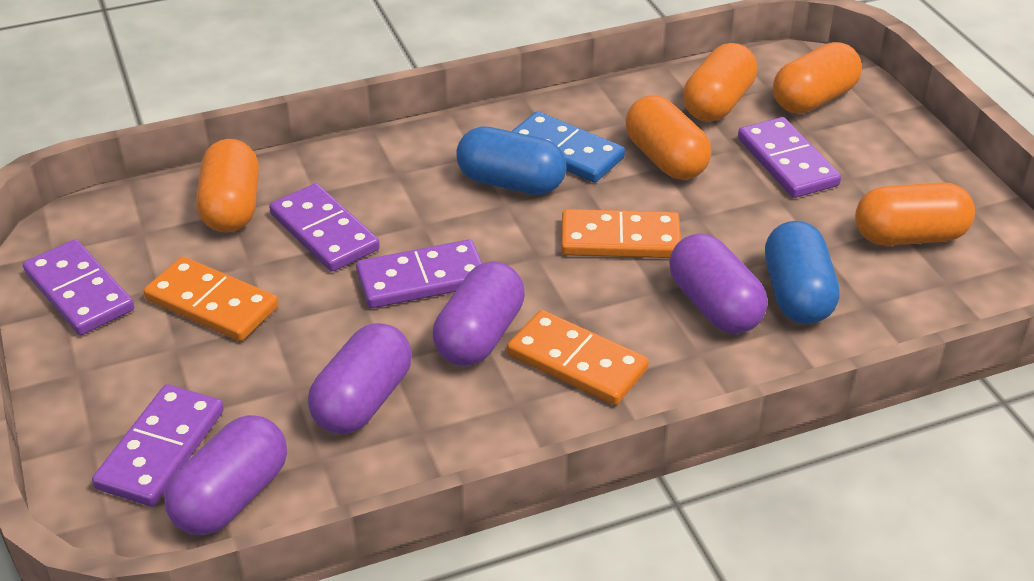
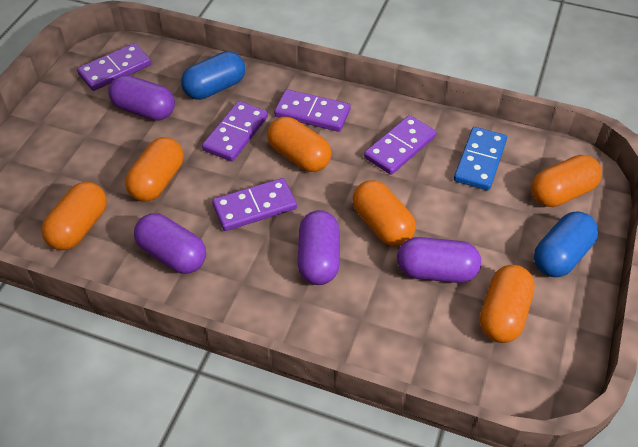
orange capsule: [196,139,259,233] [625,95,711,180] [683,43,757,122] [773,42,862,114] [855,182,975,246] = 5 -> [41,182,107,250] [125,137,184,201] [267,117,331,172] [352,180,416,246] [480,265,535,343] [531,155,602,207] = 6
orange domino: [144,257,278,341] [507,310,649,405] [561,209,681,258] = 3 -> none = 0

